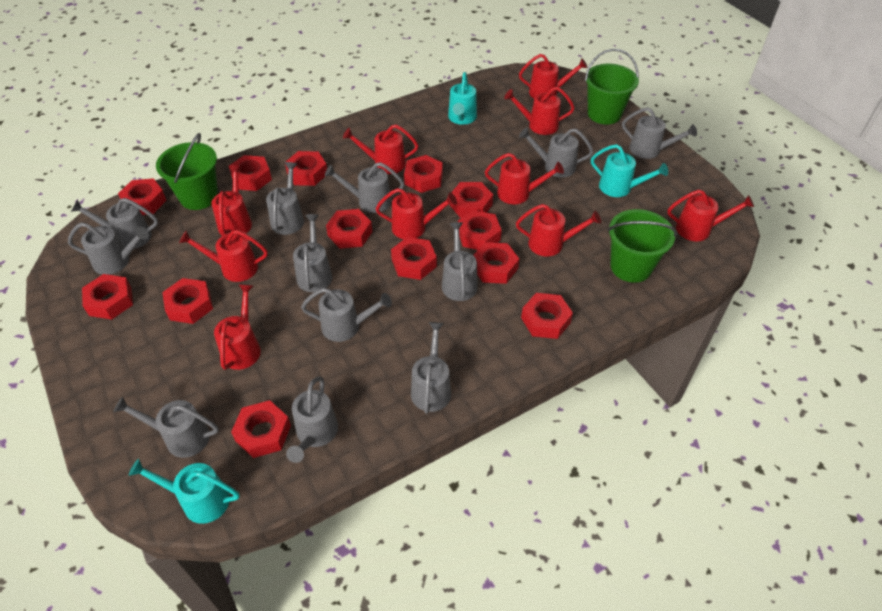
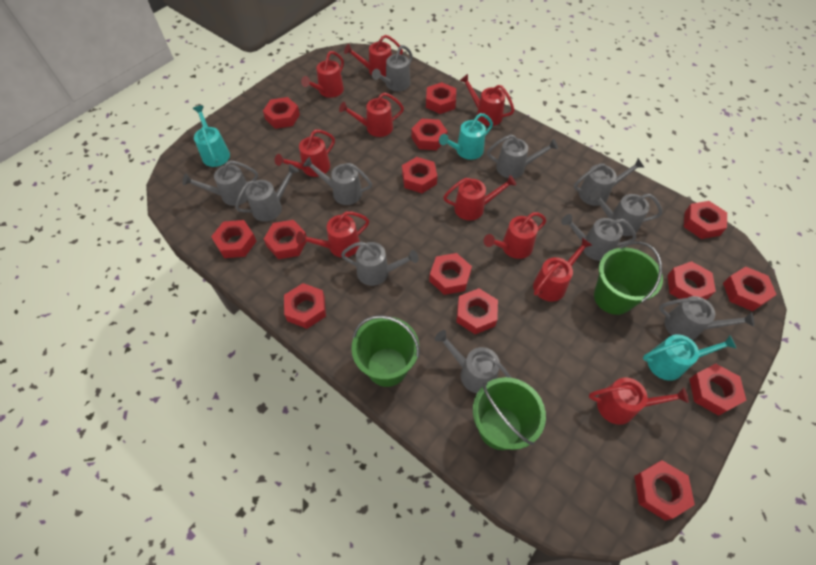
grey watering can: [68,222,149,275] [71,198,158,249] [113,396,219,458] [266,162,304,235] [286,376,338,463] [293,214,332,292] [301,288,392,342] [325,162,404,213] [411,322,451,414] [442,222,478,301] [519,127,593,178] [622,107,697,159] = 12 -> [183,160,258,206] [235,164,299,222] [303,157,372,205] [341,242,419,286] [372,45,413,91] [435,330,512,393] [487,134,558,178] [561,214,637,261] [574,158,645,206] [590,190,662,236] [659,296,754,341] = 11
red nut: [82,274,133,320] [118,178,167,215] [162,278,213,324] [229,155,272,191] [231,400,291,458] [285,151,327,186] [326,209,372,249] [391,237,437,280] [404,155,443,193] [449,182,493,218] [458,210,502,250] [473,242,519,284] [521,293,573,339] = 13 -> [211,220,257,258] [263,97,300,129] [264,220,307,259] [284,283,326,329] [402,157,437,193] [411,119,447,150] [426,82,456,114] [429,253,472,295] [456,288,498,334] [634,460,695,521] [667,261,716,300] [684,201,727,239] [689,364,746,416] [723,267,777,311] = 14

